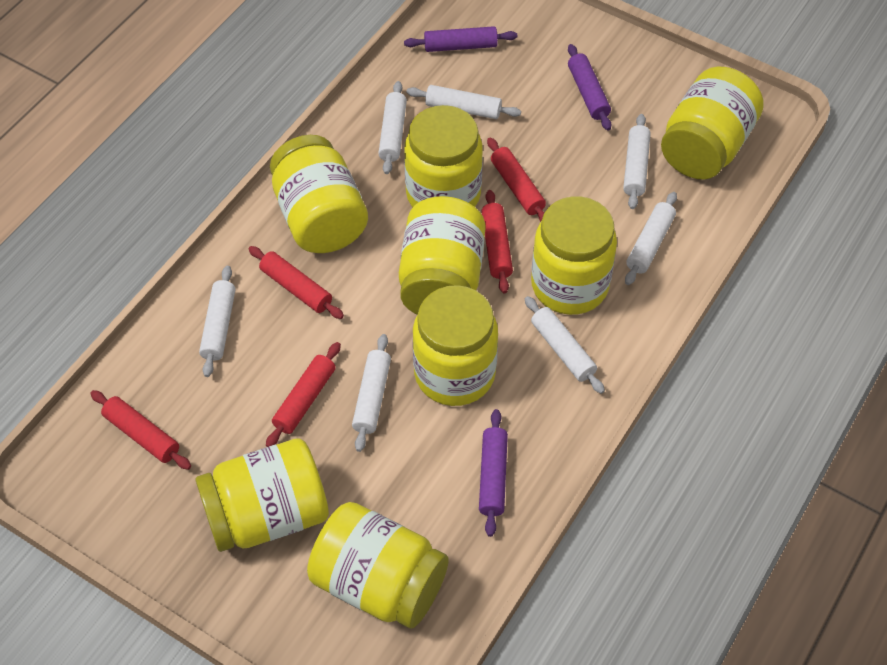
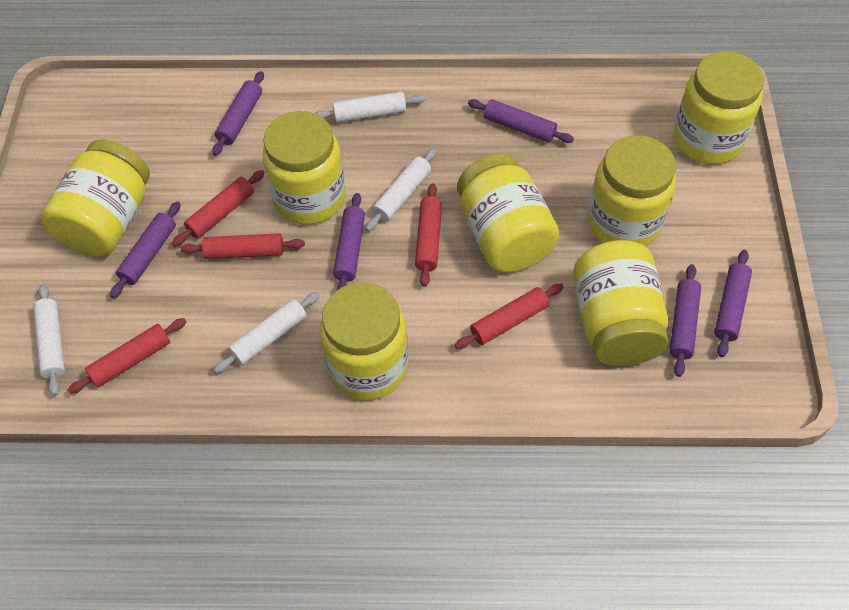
purple rolling pin: [404,26,517,52] [479,409,508,537] [568,44,611,130] = 3 -> [110,201,180,298] [212,71,264,156] [333,193,365,290] [468,99,574,143] [669,264,701,377] [714,250,752,357] = 6
white rolling pin: [199,266,236,377] [352,334,391,452] [378,81,407,174] [406,85,521,119] [525,296,605,394] [623,114,651,209] [625,192,677,285] = 7 -> [33,284,65,396] [214,292,320,373] [315,92,425,123] [365,148,437,231] = 4
yellow jar: [196,438,329,552] [270,135,368,253] [307,502,448,629] [399,196,486,315] [404,105,483,208] [413,285,498,406] [531,196,617,315] [661,67,764,180] = 8 -> [42,139,150,256] [263,111,345,225] [319,282,408,400] [457,154,560,272] [573,240,668,366] [588,135,676,246] [673,51,764,164] = 7

